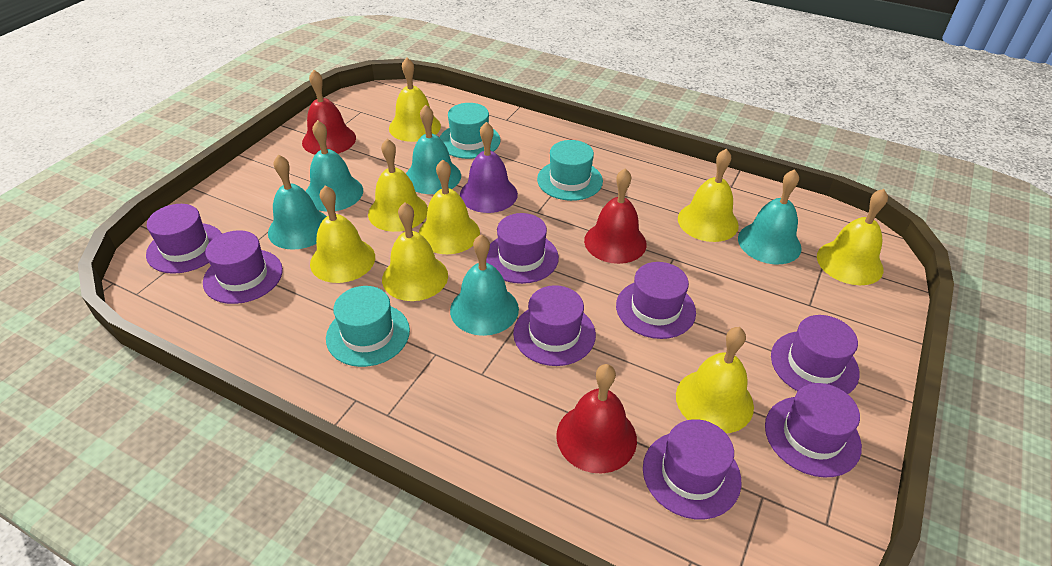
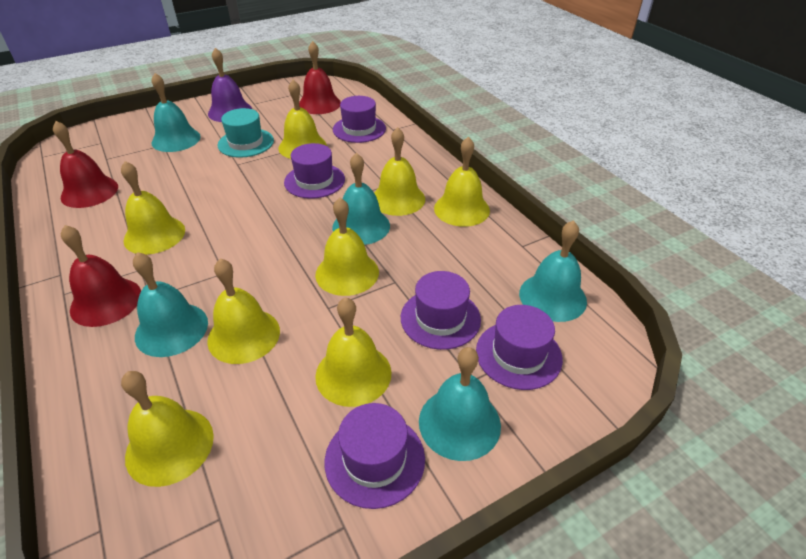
purple hat: [146,204,222,274] [203,230,283,304] [486,213,559,284] [513,285,596,366] [616,262,696,339] [643,419,741,519] [765,383,862,478] [771,315,860,394] = 8 -> [284,143,345,199] [325,403,425,509] [333,96,386,143] [401,271,481,350] [476,305,563,390] = 5
turquoise hat: [326,286,410,367] [440,103,501,159] [537,140,603,201] = 3 -> [218,108,274,158] = 1

